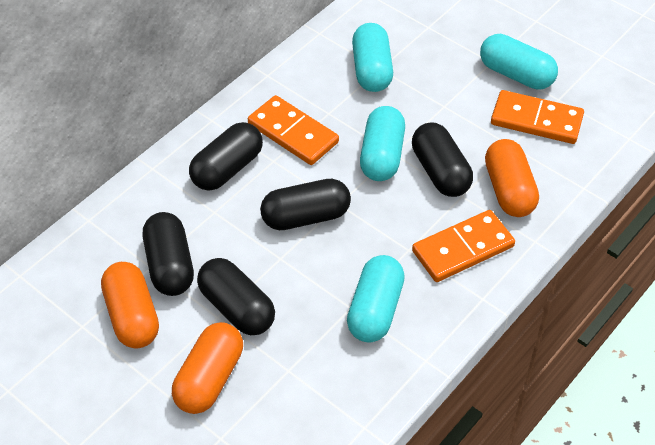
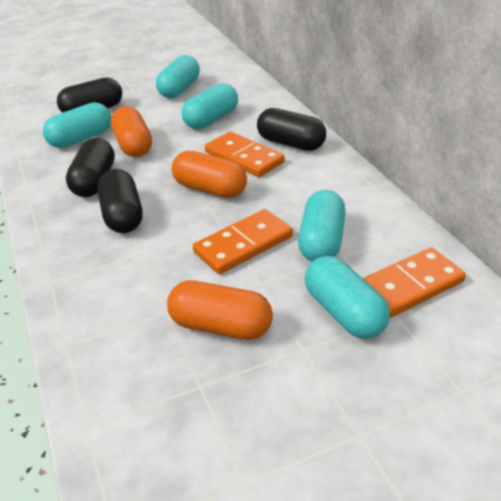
black capsule: [143,212,194,296] [189,122,263,191] [197,258,275,335] [260,179,351,230] [412,123,473,197] = 5 -> [57,77,122,113] [66,138,115,197] [97,169,143,233] [257,108,326,151] = 4
turquoise capsule: [347,255,405,343] [352,23,393,92] [360,106,405,181] [480,34,558,90] = 4 -> [43,102,111,148] [156,55,200,98] [182,83,238,129] [298,190,346,262] [305,256,390,339] = 5

